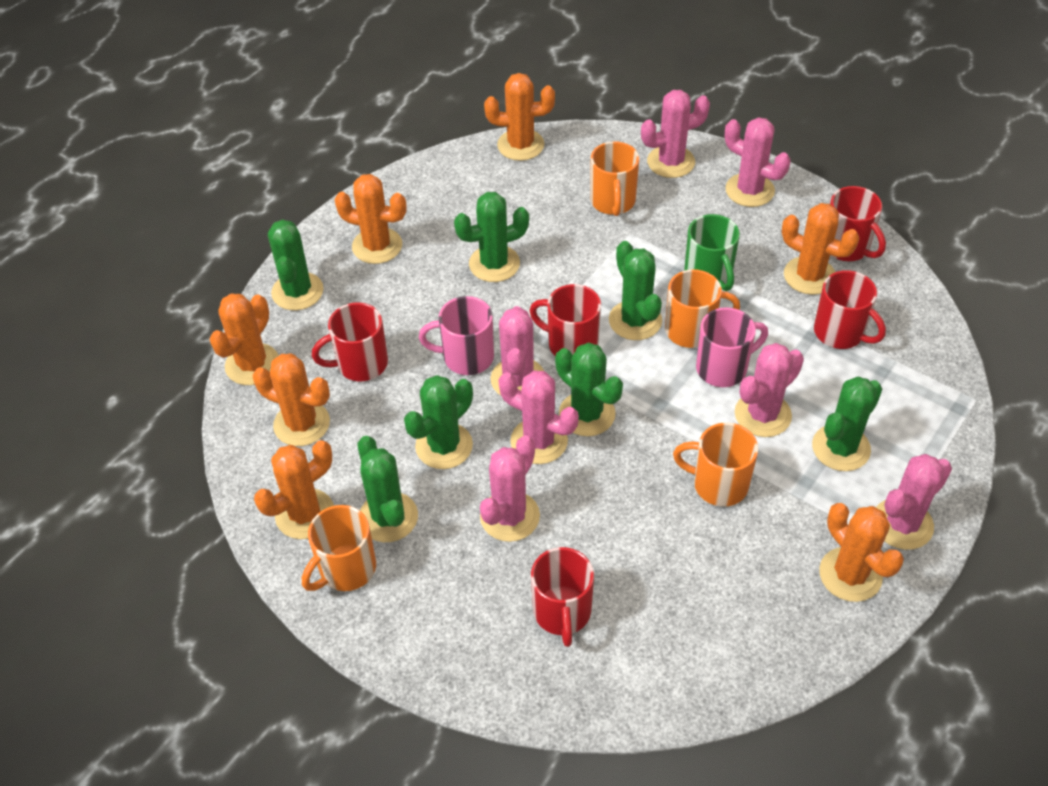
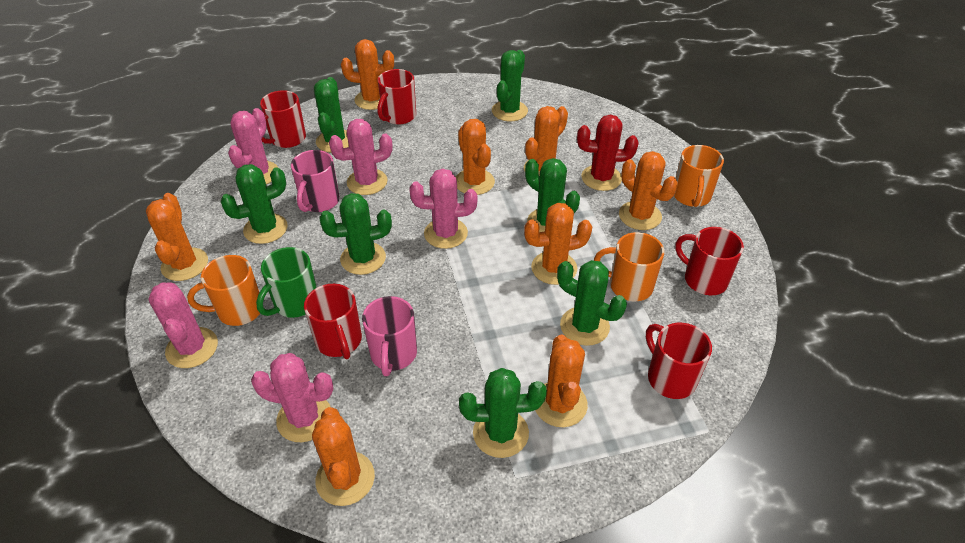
orange cactus: [209,294,279,385] [253,354,330,446] [254,440,334,539] [334,174,407,264] [484,73,555,161] [782,203,859,295] [819,503,904,602] = 7 -> [146,193,208,281] [312,407,375,506] [341,39,394,110] [456,119,495,195] [524,106,568,176] [524,203,592,285] [535,335,588,427] [619,151,678,230] = 8
orange mug: [302,505,376,591] [590,141,639,216] [665,269,740,348] [673,423,758,507] = 4 -> [187,255,260,326] [594,232,664,301] [674,145,724,207] = 3
pink cactus: [480,435,540,542] [491,306,544,395] [498,370,579,464] [641,90,710,178] [725,118,791,207] [735,343,804,437] [876,454,952,550] = 7 -> [148,282,218,368] [228,108,278,184] [251,353,333,442] [329,119,392,195] [410,169,477,249] = 5
red cactus: none = 0 -> [577,115,639,191] = 1

